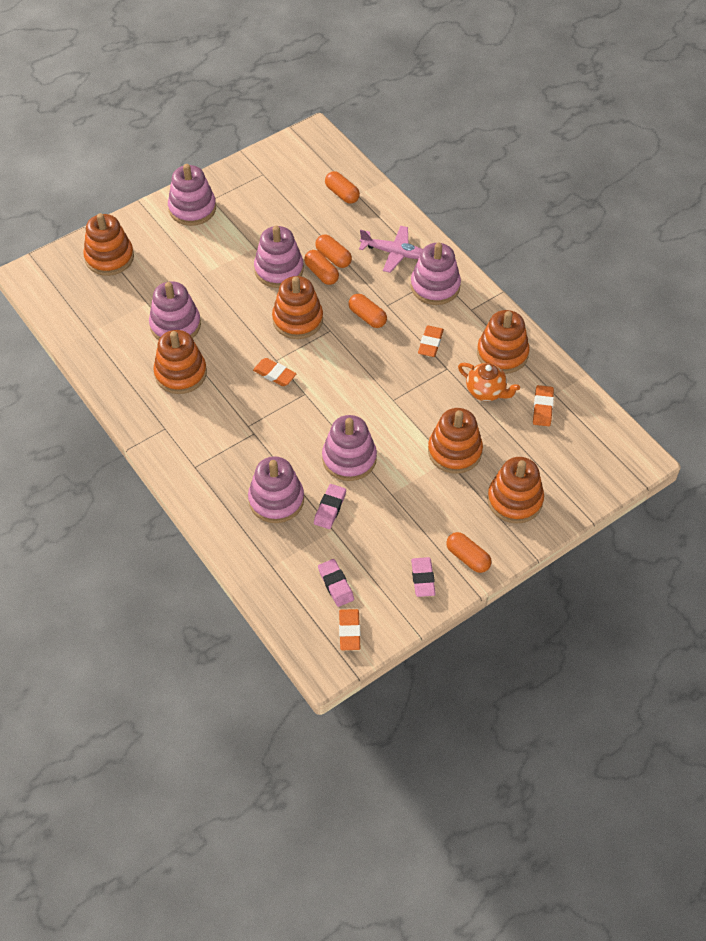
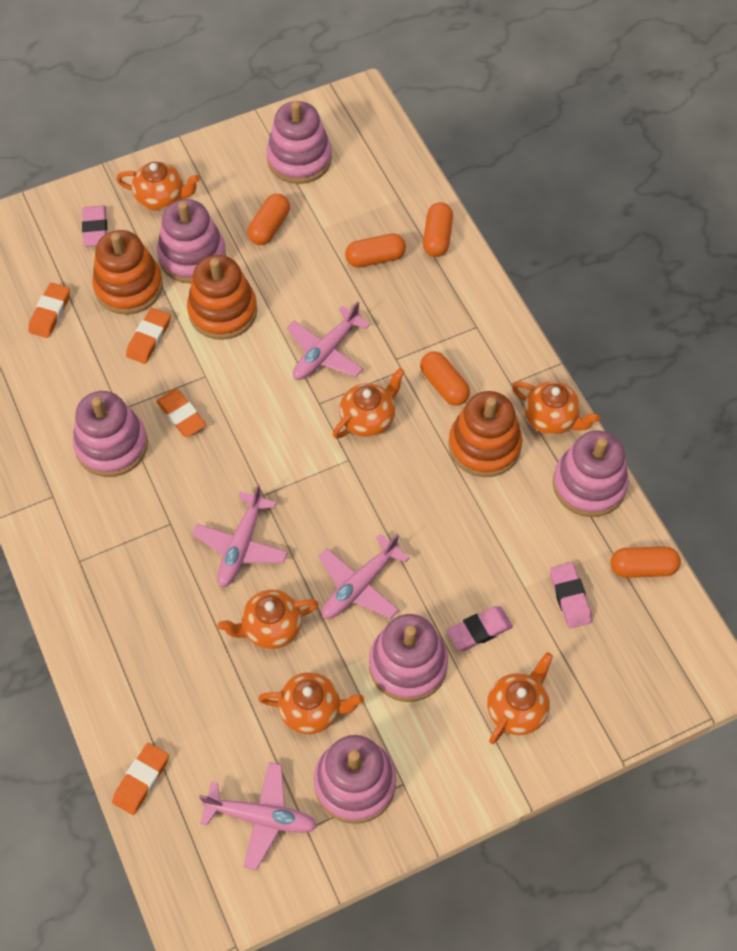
orange stacking toy: [83,213,134,276] [154,330,207,394] [272,276,323,339] [428,408,483,474] [477,310,530,374] [487,457,544,524] = 6 -> [92,230,163,315] [187,255,257,340] [448,391,522,477] = 3
orange teapot: [458,363,520,401] = 1 -> [116,162,200,211] [218,590,319,649] [258,672,364,734] [333,368,405,439] [487,652,553,744] [512,381,600,435] = 6
pink plane: [359,226,423,273] = 1 -> [192,484,288,587] [199,762,317,870] [287,301,370,380] [318,534,409,619] = 4

